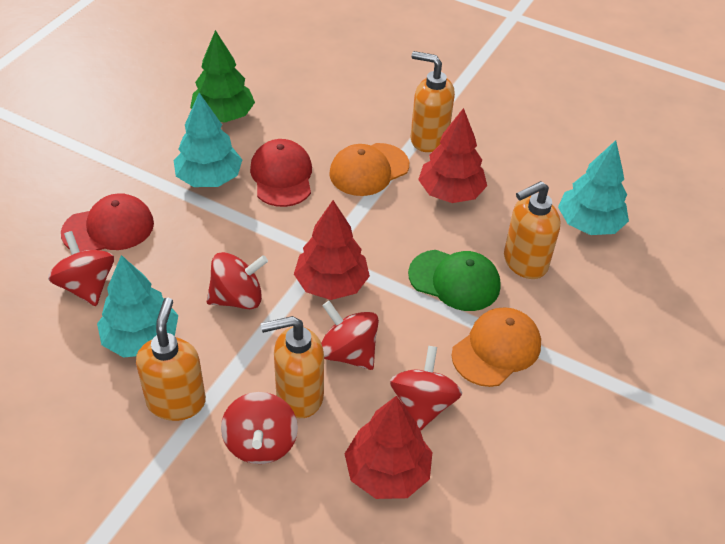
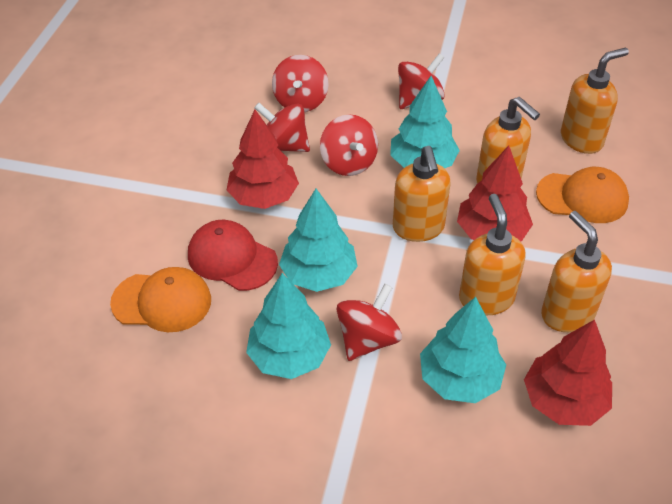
green cap: [408,250,501,311] = 1 -> none = 0
green tree: [190,30,255,123] = 1 -> none = 0
orange soap dispenser: [136,298,206,421] [261,316,324,418] [411,51,455,152] [504,181,560,279] = 4 -> [393,146,451,242] [459,194,526,315] [476,97,540,183] [541,211,612,332] [561,48,629,154] = 5
red cap: [61,193,154,252] [250,139,312,207] = 2 -> [188,220,278,291] = 1
turquoise tree: [97,255,178,358] [173,93,242,187] [558,140,629,235] = 3 -> [246,273,331,379] [279,189,358,292] [390,76,460,168] [420,297,506,403] = 4

